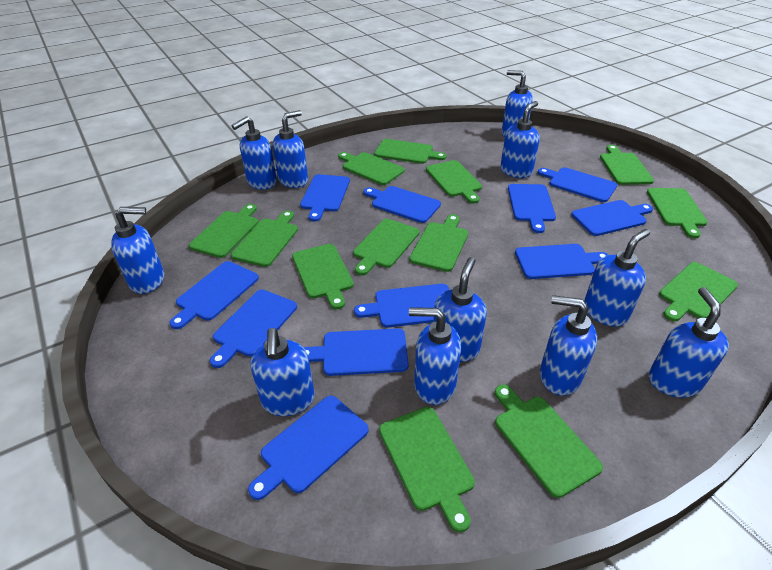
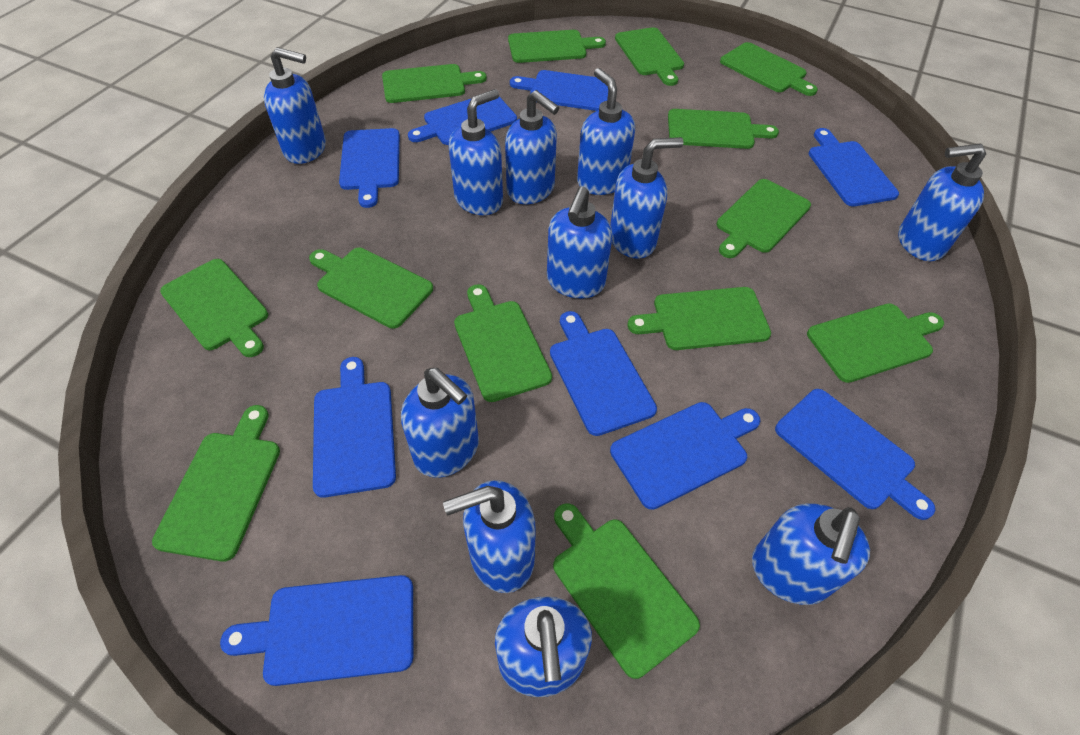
blue cutting board: [169,261,259,329] [210,290,297,368] [248,396,369,500] [300,174,350,222] [304,328,409,376] [354,284,449,328] [363,186,441,223] [508,184,556,233] [515,244,608,279] [538,167,617,202] [571,200,653,236] = 11 -> [220,575,413,686] [313,357,396,498] [339,128,400,208] [408,96,517,145] [510,70,608,111] [550,311,657,436] [610,402,760,510] [775,389,935,520] [809,128,899,206] = 9

